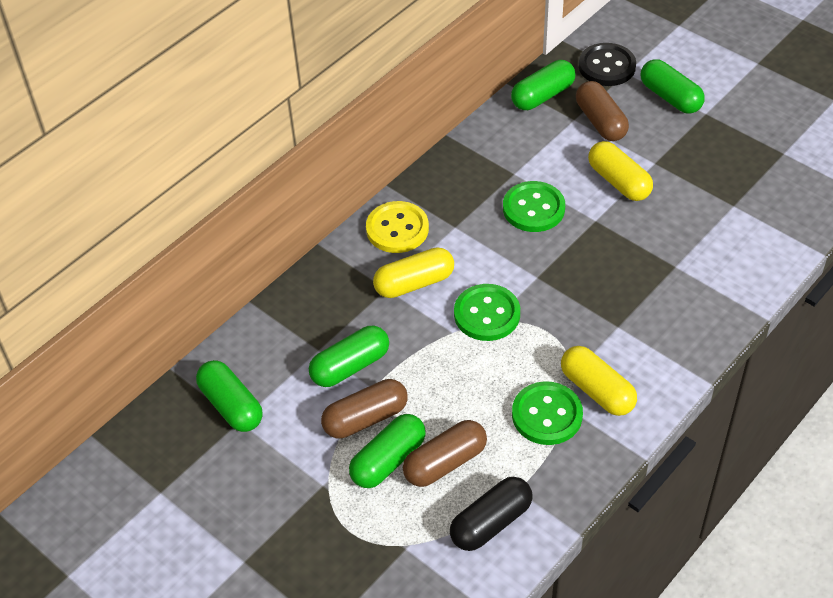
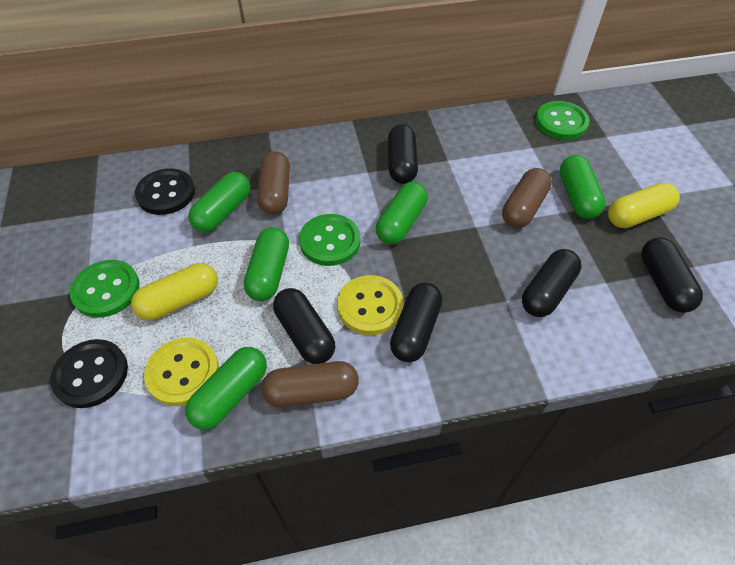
black button: [579,43,636,86] = 1 -> [50,339,128,408] [135,168,195,215] = 2
black capsule: [450,477,532,551] = 1 -> [273,288,335,364] [388,124,418,184] [390,282,442,362] [522,249,582,317] [641,237,703,313] = 5
yellow button: [366,201,429,253] = 1 -> [144,337,219,406] [337,275,404,335] = 2
yellow capsule: [373,248,454,298] [561,346,637,416] [588,141,653,201] = 3 -> [131,263,218,320] [608,183,680,228] = 2

